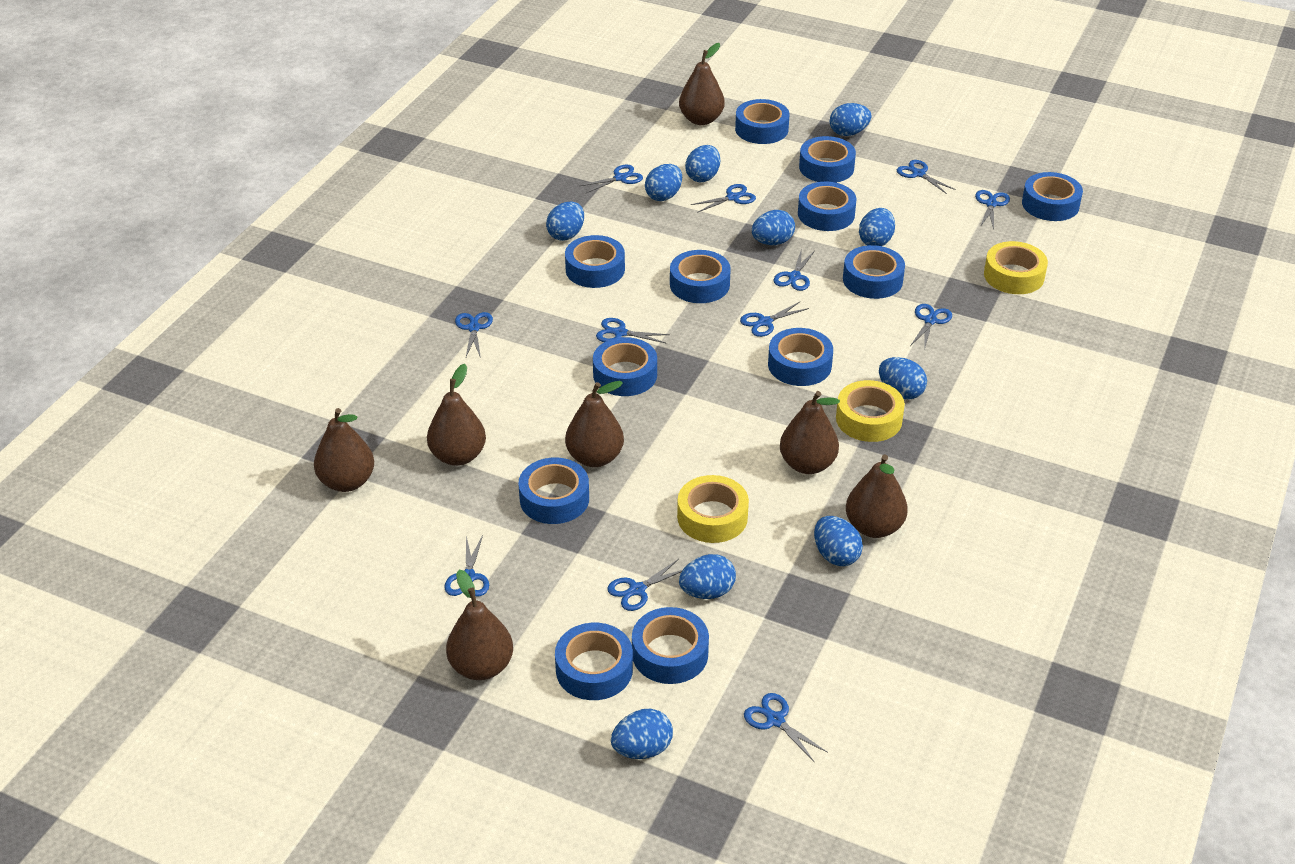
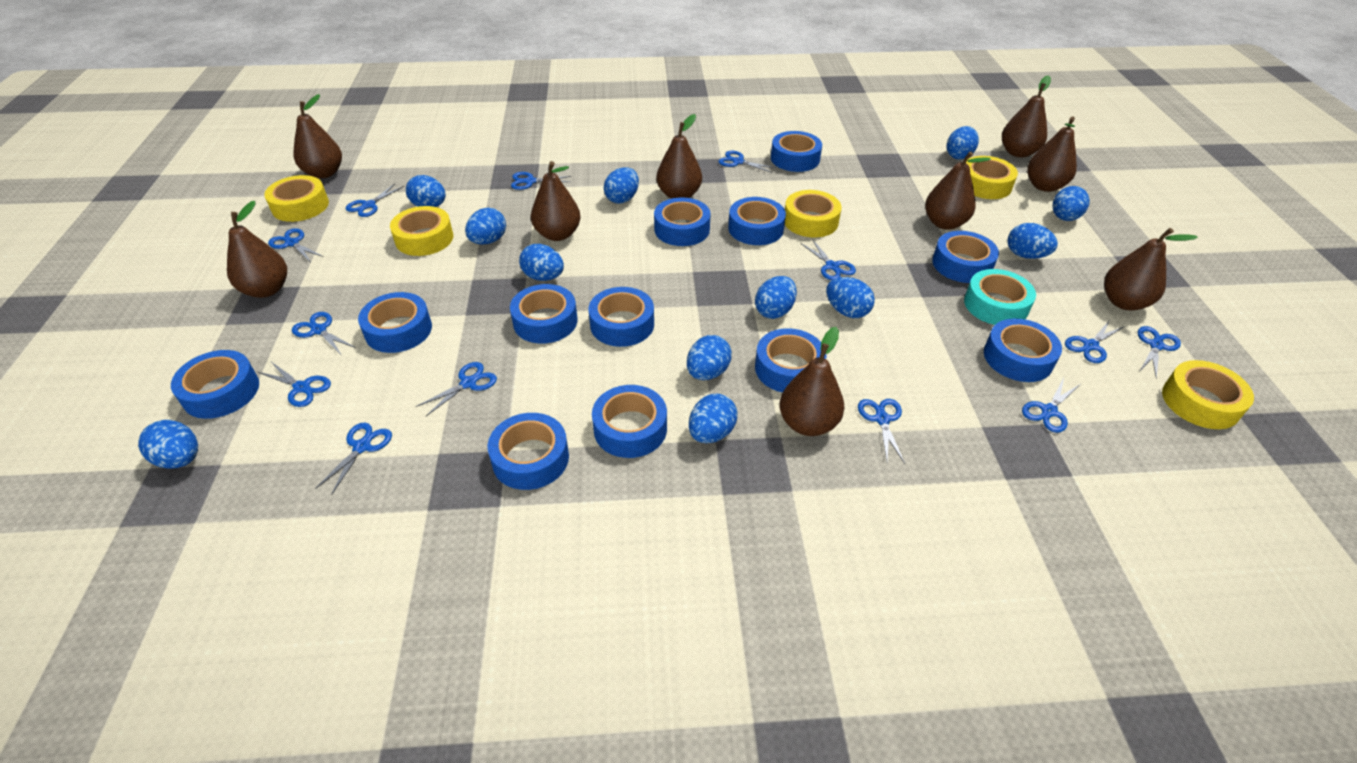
blue egg: [546,201,584,241] [611,709,673,759] [645,164,682,201] [679,554,736,599] [685,145,720,182] [752,210,795,245] [814,516,863,566] [830,103,872,136] [859,208,895,246] [879,357,927,399] = 10 -> [138,420,198,469] [406,175,446,207] [465,208,506,245] [519,244,564,281] [604,167,639,204] [687,335,732,380] [689,394,738,443] [755,276,797,319] [826,277,875,318] [946,126,979,160] [1007,223,1058,259] [1053,186,1090,221] = 12
blue scissors: [444,535,489,596] [455,312,493,358] [580,164,643,194] [596,318,670,344] [607,559,682,611] [691,184,756,213] [740,302,809,337] [744,693,828,763] [773,248,815,291] [897,160,956,194] [910,304,952,351] [975,190,1010,229] = 12 -> [258,362,331,407] [268,228,324,261] [292,312,356,355] [315,423,392,495] [346,184,404,217] [416,362,497,416] [511,172,571,190] [719,150,777,173] [801,239,856,280] [858,399,905,464] [1022,378,1080,433] [1065,320,1125,363] [1138,326,1181,379] = 13
brown pear: [314,408,374,492] [427,364,486,466] [446,570,513,680] [565,381,624,467] [679,43,725,125] [780,391,840,474] [846,454,908,538] = 7 -> [227,201,287,298] [293,94,342,179] [531,161,581,241] [656,114,702,199] [779,327,844,436] [925,151,991,230] [1002,75,1051,158] [1027,117,1077,192] [1104,228,1198,310] = 9
turquoise tape: none = 0 -> [964,269,1036,325] = 1
yellow tape: [677,475,749,543] [836,380,905,442] [984,241,1048,294] = 3 -> [264,175,329,222] [390,206,453,256] [785,190,842,237] [966,156,1018,199] [1162,360,1254,429] = 5

